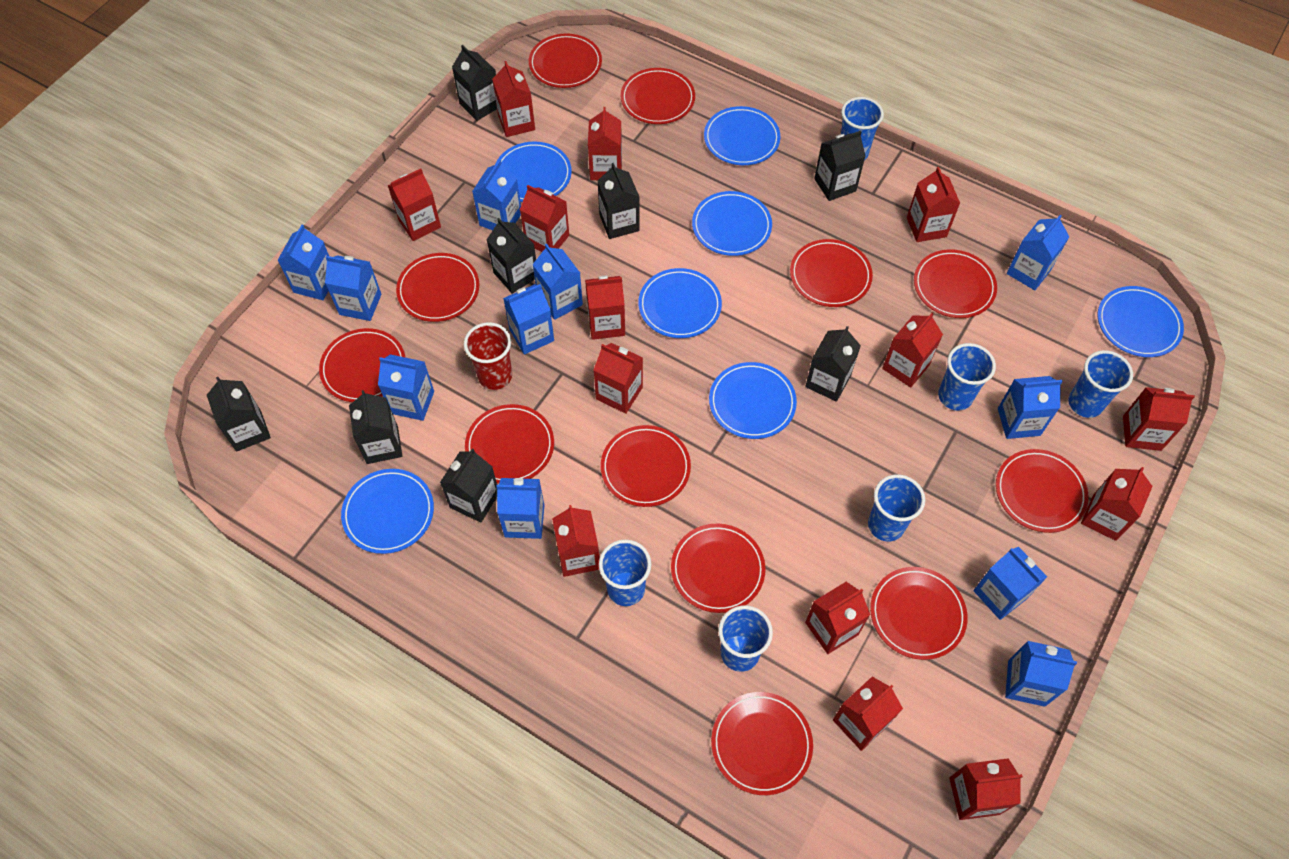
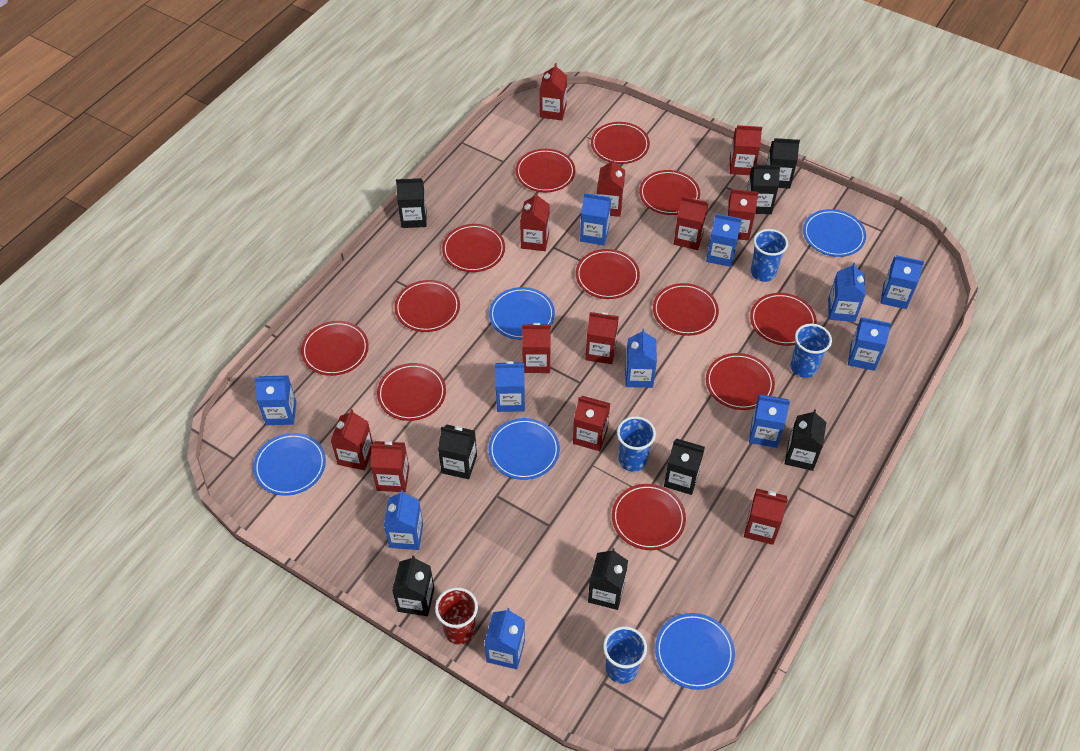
blue cup: [599,539,651,606] [718,605,773,672] [841,97,884,160] [868,475,925,542] [938,343,996,411] [1068,350,1133,418] = 6 -> [603,626,647,684] [617,416,656,472] [751,229,788,282] [790,324,832,378] = 4
blue plate: [341,469,434,554] [495,142,572,202] [638,268,722,338] [692,191,772,256] [704,106,780,165] [709,362,797,439] [1098,286,1184,357] = 7 -> [253,433,326,496] [488,418,560,480] [489,287,555,340] [655,613,735,690] [803,209,866,257] = 5
red carton: [388,169,441,241] [492,61,535,137] [520,185,569,252] [552,505,599,577] [585,276,625,340] [588,107,622,180] [594,343,643,414] [805,582,870,654] [833,677,903,751] [882,313,943,387] [907,167,960,242] [949,758,1023,820] [1081,467,1153,541] [1123,387,1195,451] = 14 -> [330,409,373,470] [371,441,409,492] [520,192,550,251] [522,323,551,373] [540,63,567,120] [573,396,610,451] [585,312,619,364] [597,158,625,217] [674,196,708,250] [726,189,758,241] [730,125,762,175] [744,488,788,545] = 12

